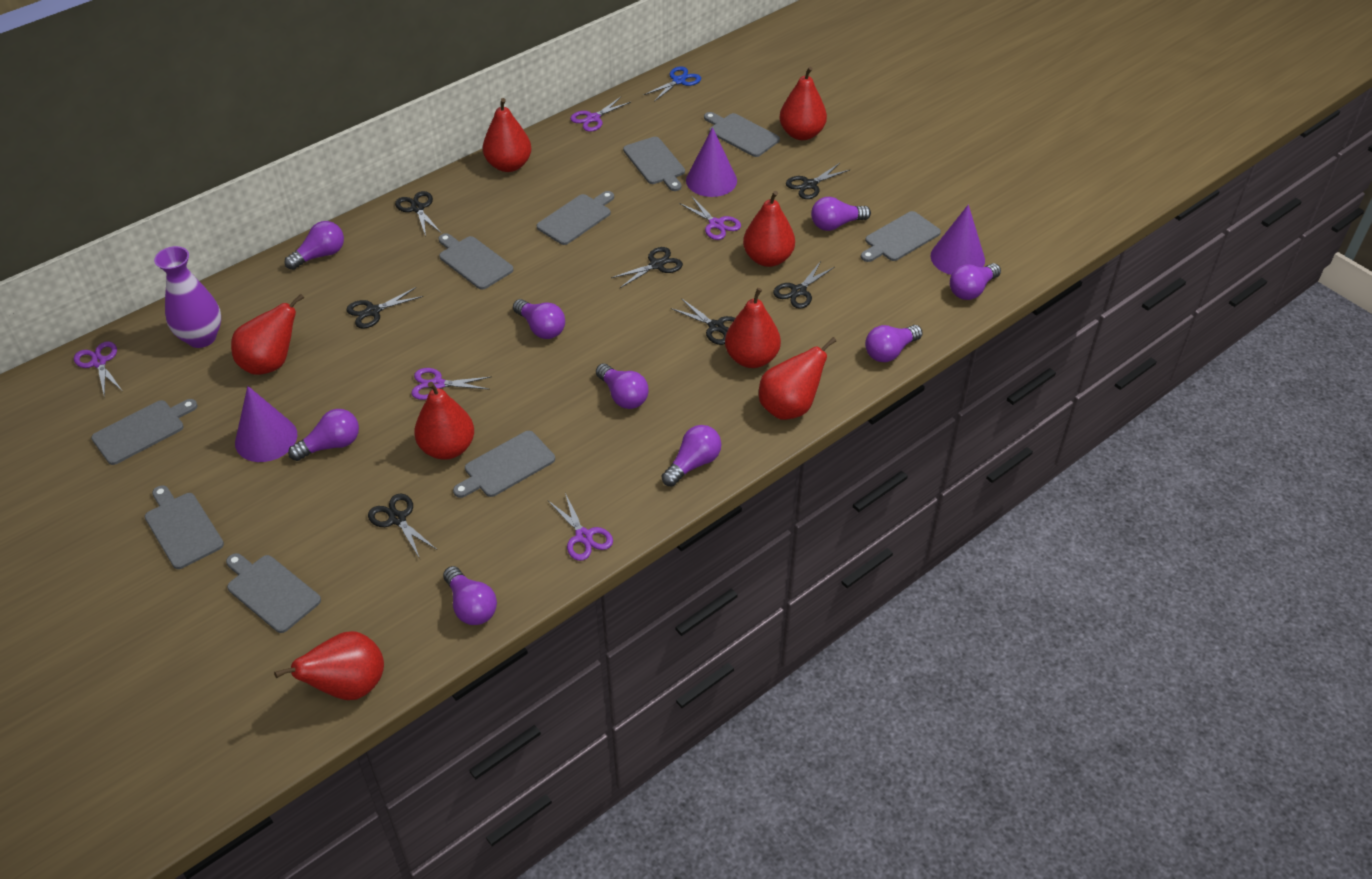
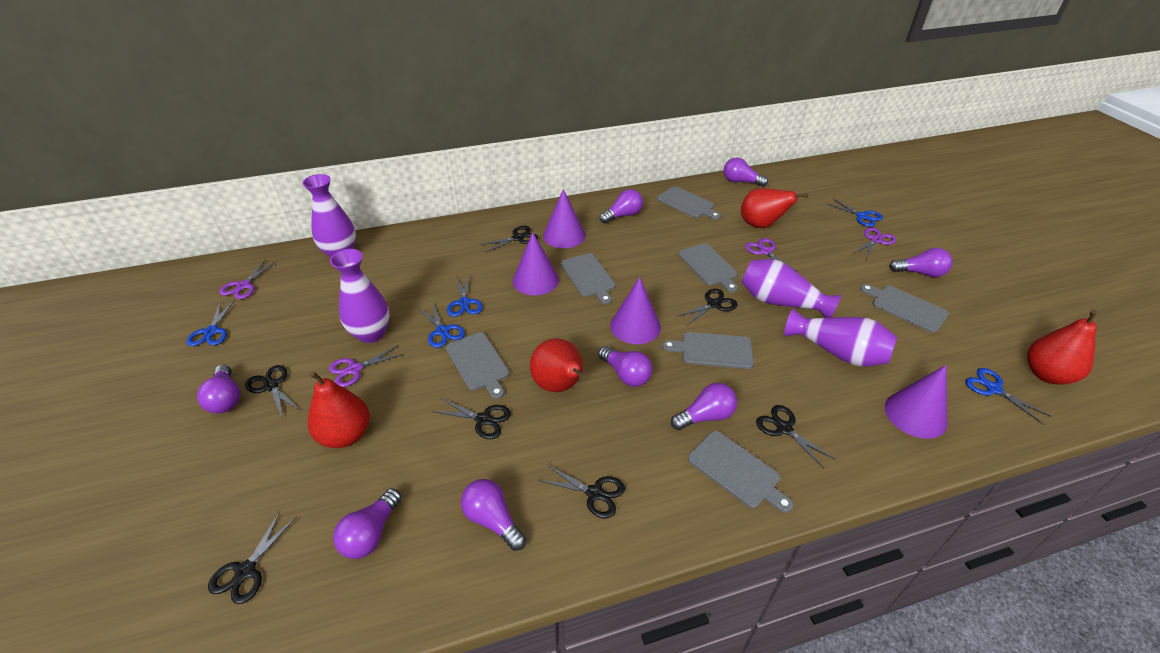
blue scissors: [644,66,701,102] = 1 -> [187,300,235,346] [419,303,465,348] [447,274,483,317] [826,199,883,227] [966,368,1052,425] = 5
grey cutting board: [91,399,198,465] [145,485,224,569] [226,553,321,633] [438,233,514,290] [453,431,555,498] [537,191,614,245] [623,137,685,191] [704,112,780,157] [861,211,941,262] = 9 -> [446,332,509,399] [561,253,616,304] [657,186,721,220] [662,332,754,369] [678,244,738,293] [688,431,793,513] [860,284,949,333] = 7
purple cone: [235,386,297,462] [686,127,737,197] [930,204,985,275] = 3 -> [513,232,559,295] [543,189,585,248] [610,277,661,344] [885,365,947,439] = 4
purple light bulb: [285,221,344,270] [288,409,359,461] [443,566,497,625] [513,299,565,339] [596,363,649,409] [662,425,721,487] [811,197,871,231] [865,325,923,362] [950,263,1001,300] = 9 -> [197,364,240,413] [333,488,402,559] [461,479,526,551] [598,346,653,387] [600,189,643,223] [671,383,737,430] [724,158,768,187] [889,248,953,277] = 8
purple scissors: [74,341,122,398] [411,368,490,400] [548,493,613,561] [570,97,631,132] [679,196,741,240] = 5 -> [220,259,277,299] [329,345,404,387] [745,238,798,272] [854,227,896,260] = 4
purple vase: [154,246,221,348] = 1 -> [302,174,356,258] [330,249,390,343] [742,259,841,318] [784,309,897,367] = 4
red pear: [231,294,304,375] [274,631,384,700] [414,382,474,460] [483,98,532,172] [725,288,781,368] [743,191,795,267] [759,337,836,420] [779,67,827,140] = 8 -> [308,371,370,448] [530,338,584,392] [741,188,808,228] [1027,309,1097,385] = 4

